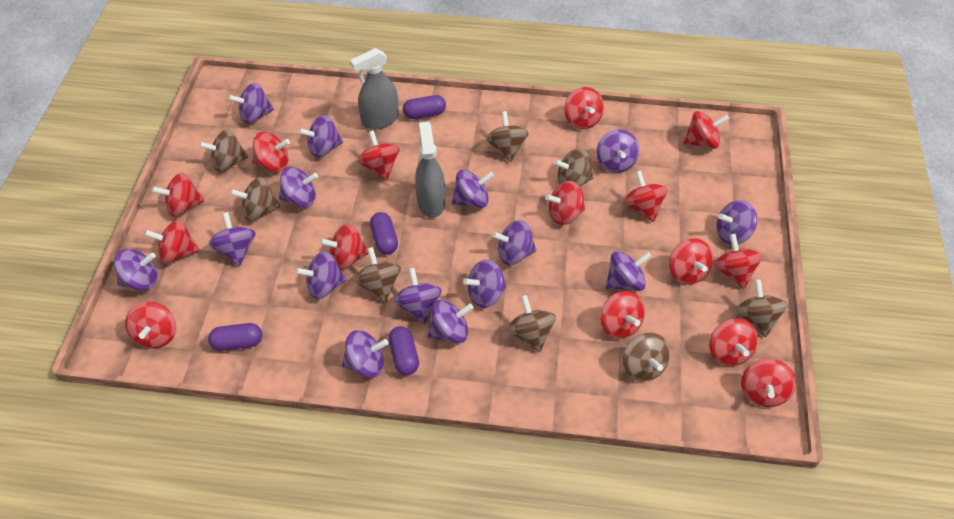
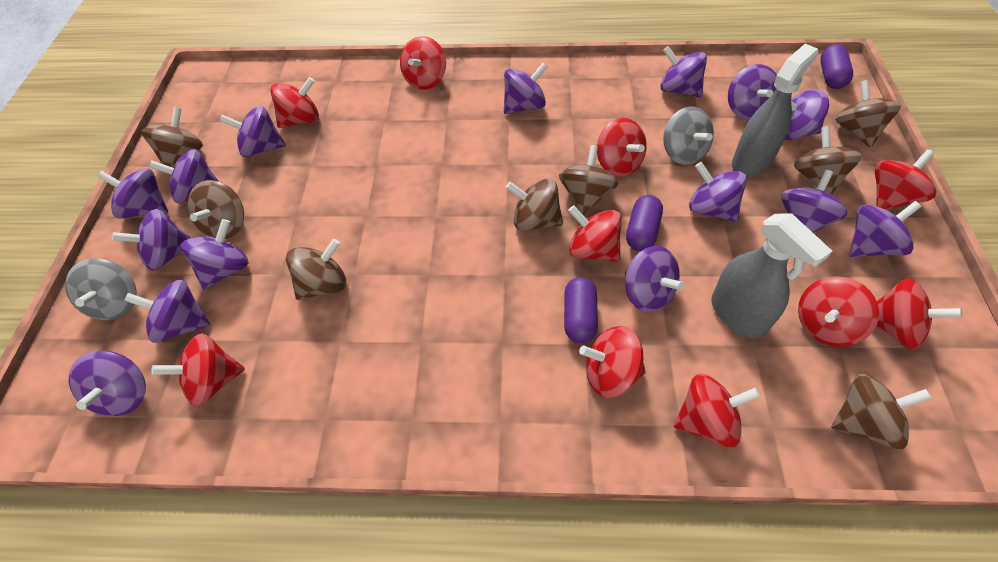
grey spinning top: none = 0 -> [65,258,137,320] [663,106,714,165] = 2
purple capsule: [208,323,262,351] [370,212,398,255] [388,326,419,375] [403,95,446,119] = 4 -> [564,277,598,343] [626,195,663,251] [820,44,853,89] = 3
red spinning top: [125,302,176,349] [145,219,200,264] [152,173,205,217] [253,132,290,172] [320,224,368,270] [358,130,400,181] [545,181,585,225] [564,87,604,129] [600,291,645,339] [624,170,668,222] [669,238,713,285] [683,111,729,149] [709,319,758,366] [714,234,763,289] [741,358,796,407] = 15 -> [151,333,245,406] [271,77,319,128] [400,36,446,90] [568,205,622,262] [579,326,646,398] [597,118,647,177] [674,373,760,447] [798,276,879,347] [875,149,937,210] [876,278,962,349] = 10

